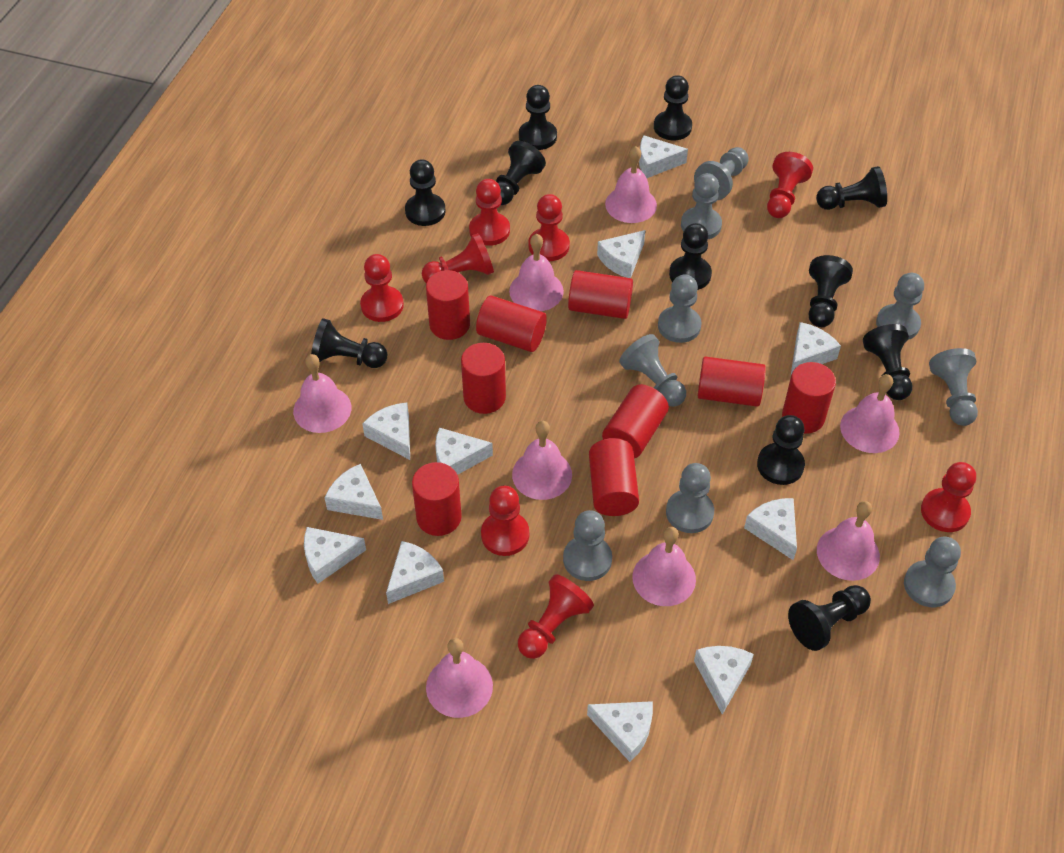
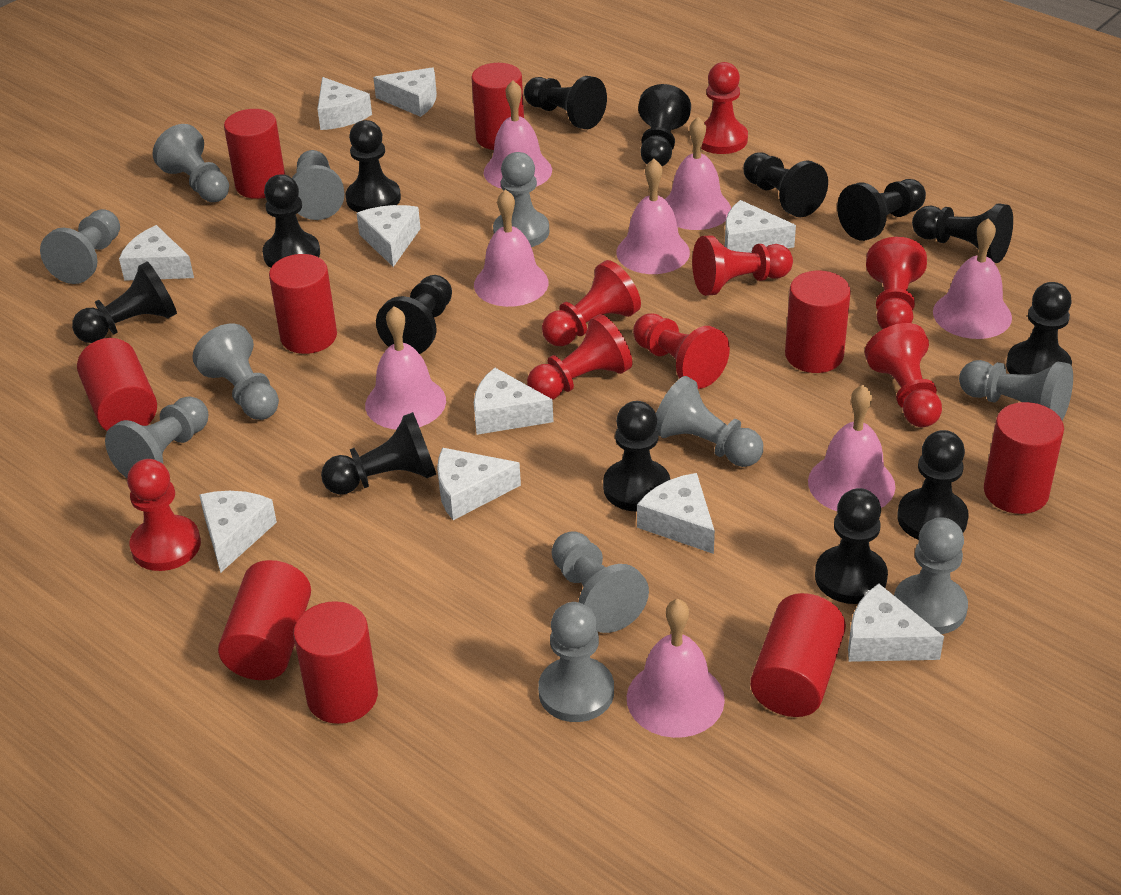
black pawn: [311,318,388,368] [405,159,445,226] [496,141,546,205] [519,85,557,150] [654,75,692,140] [669,223,712,290] [757,415,805,485] [788,585,871,651] [808,255,853,327] [816,166,887,210] [863,324,912,400] = 11 -> [72,262,177,343] [262,174,320,268] [321,412,436,495] [346,120,401,212] [376,275,452,354] [524,76,607,129] [603,401,670,512] [638,84,691,166] [743,152,828,217] [815,488,888,604] [837,179,926,241] [897,430,969,540] [912,204,1013,263] [1006,282,1072,375] = 14
grey pawn: [563,510,612,581] [619,334,686,407] [658,275,702,343] [666,463,714,533] [681,173,722,239] [694,147,749,200] [876,273,924,340] [904,537,961,607] [929,348,978,426] = 9 -> [40,209,120,284] [105,396,208,478] [152,124,229,202] [192,323,279,420] [292,150,345,220] [493,152,549,247] [538,602,614,722] [552,531,649,633] [656,376,763,467] [894,517,968,634] [959,360,1073,420] = 11
white cheese: [304,527,366,584] [325,464,383,520] [362,402,410,460] [386,541,444,604] [435,427,493,475] [587,701,653,762] [597,230,645,278] [639,135,688,178] [694,646,754,715] [744,498,797,560] [791,322,841,375] = 11 -> [119,225,194,281] [199,491,277,573] [317,77,372,130] [357,205,421,267] [373,67,437,117] [437,448,521,520] [474,368,553,435] [637,473,715,554] [725,200,796,253] [848,584,944,662] = 10

